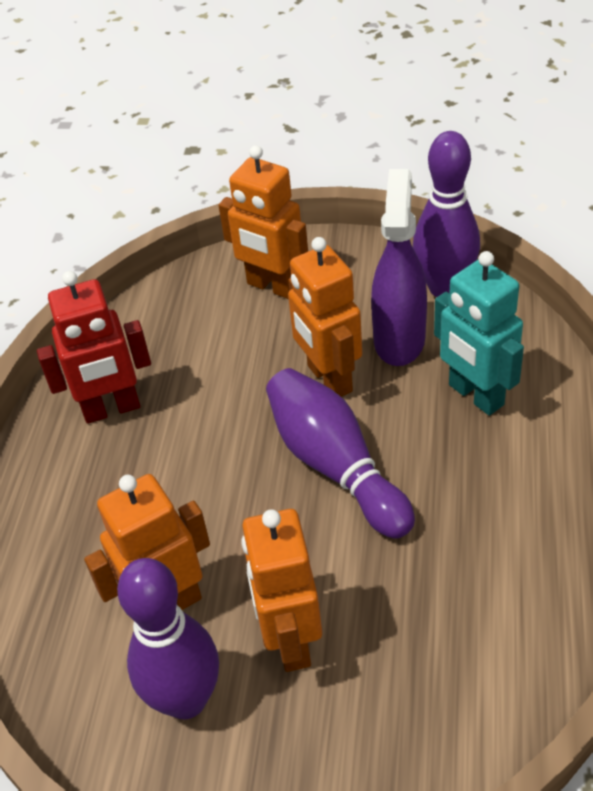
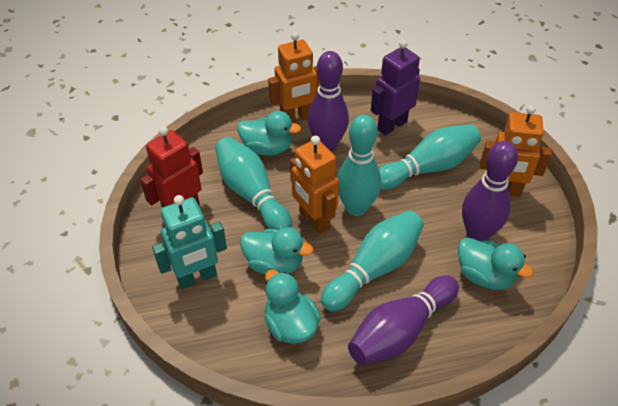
orange robot: [84,474,210,610] [218,145,308,299] [241,509,322,672] [288,237,362,397] = 4 -> [268,32,320,123] [290,136,339,234] [480,105,552,197] = 3
purple robot: none = 0 -> [371,40,420,135] = 1
purple spray bottle: [371,169,427,366] = 1 -> none = 0
turquoise bowling pin: none = 0 -> [215,137,292,230] [321,210,424,311] [337,115,381,216] [379,125,481,190] = 4
turquoise duck: none = 0 -> [237,111,301,156] [240,227,313,274] [265,270,321,344] [458,237,533,290] = 4

